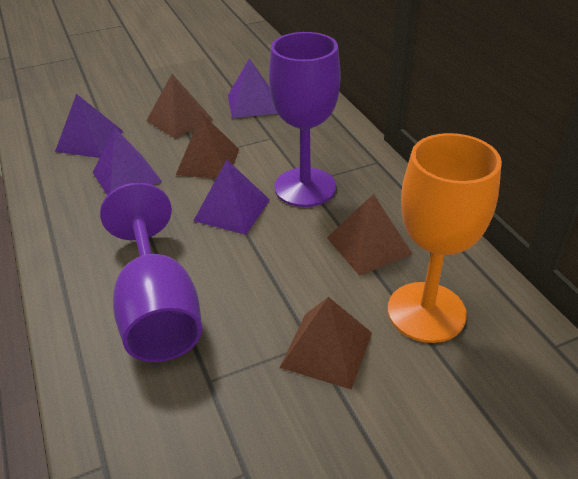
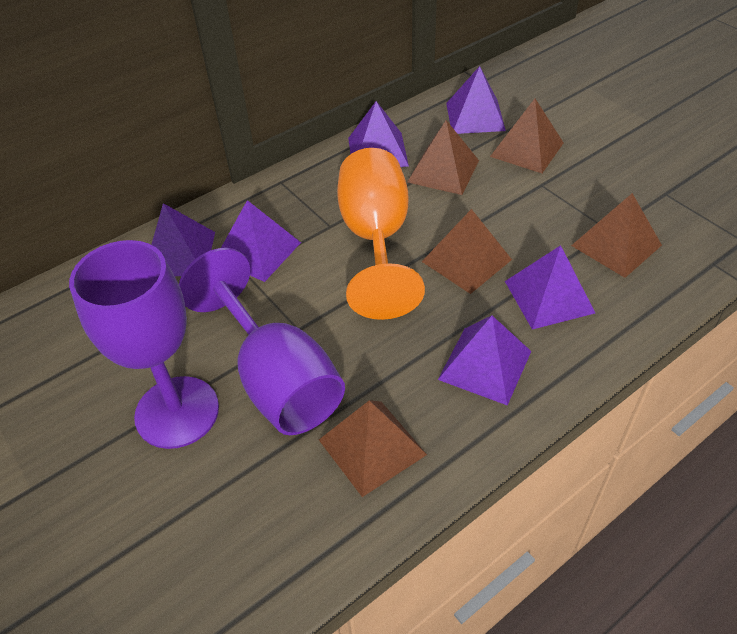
brown pyramid: [146,74,213,138] [176,114,239,178] [280,297,372,389] [327,194,412,276] = 4 -> [319,400,427,497] [407,120,479,195] [422,209,512,294] [490,99,564,173] [571,193,662,278] = 5
purple pyramid: [55,94,123,158] [93,128,162,195] [194,160,270,235] [228,58,278,118] = 4 -> [151,203,215,276] [221,200,301,282] [348,101,409,167] [438,316,531,406] [446,66,506,134] [505,245,595,330] = 6

